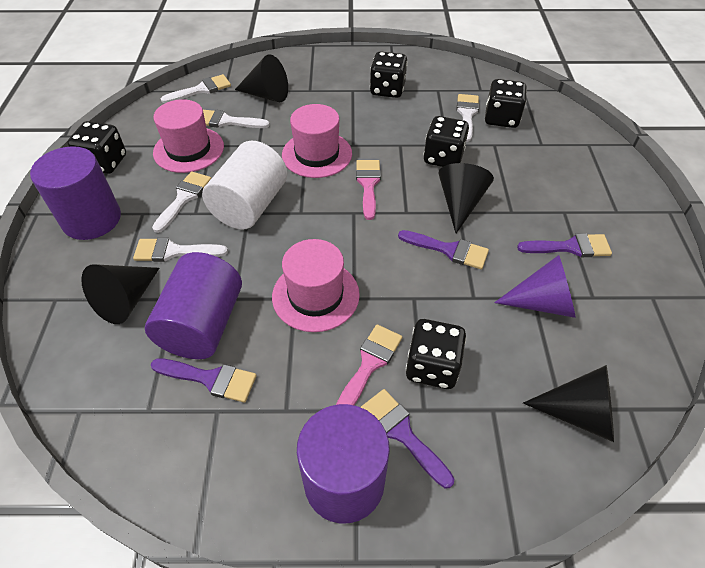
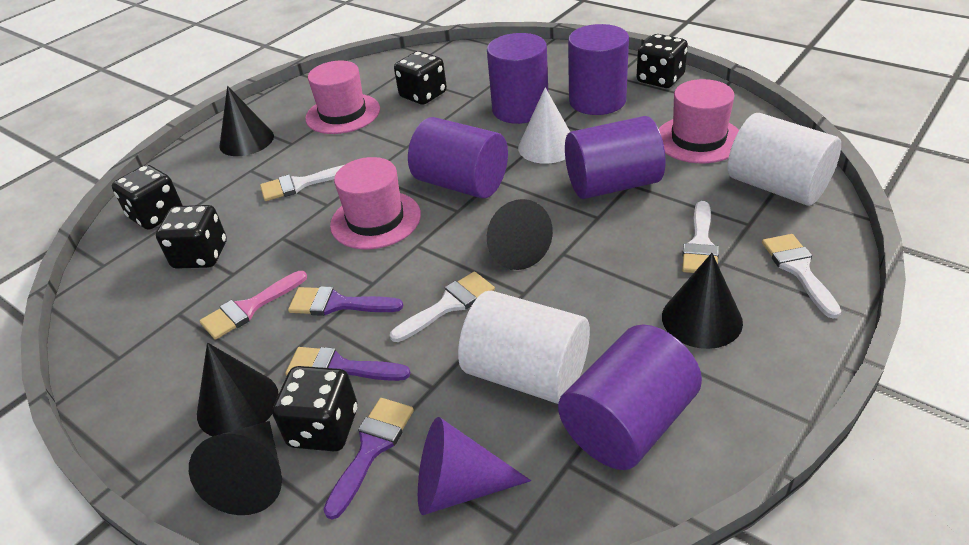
black cone: [81,264,159,324] [235,54,288,102] [438,163,494,233] [523,365,614,442] = 4 -> [189,421,282,515] [197,343,279,436] [219,86,274,156] [487,199,553,270] [662,253,743,349] = 5
pink brush: [336,324,402,405] [356,160,381,220] = 2 -> [200,271,307,340] = 1
purple brush: [151,358,257,403] [361,389,454,488] [398,230,489,269] [517,233,612,257] = 4 -> [285,347,411,381] [288,286,403,316] [323,398,414,520] = 3
purple cylinder: [30,146,121,240] [145,252,242,359] [297,404,390,524] = 3 -> [408,117,508,199] [487,33,548,124] [558,325,702,470] [565,116,666,199] [568,24,629,115] = 5
white brush: [133,238,228,262] [152,171,211,233] [161,74,231,103] [203,110,270,128] [457,94,479,142] = 5 -> [260,165,344,201] [390,272,495,342] [682,201,719,273] [762,234,841,319] = 4
white cone: none = 0 -> [518,87,570,164] = 1
white cylinder: [202,141,287,230] = 1 -> [458,290,590,404] [727,113,841,206] = 2

